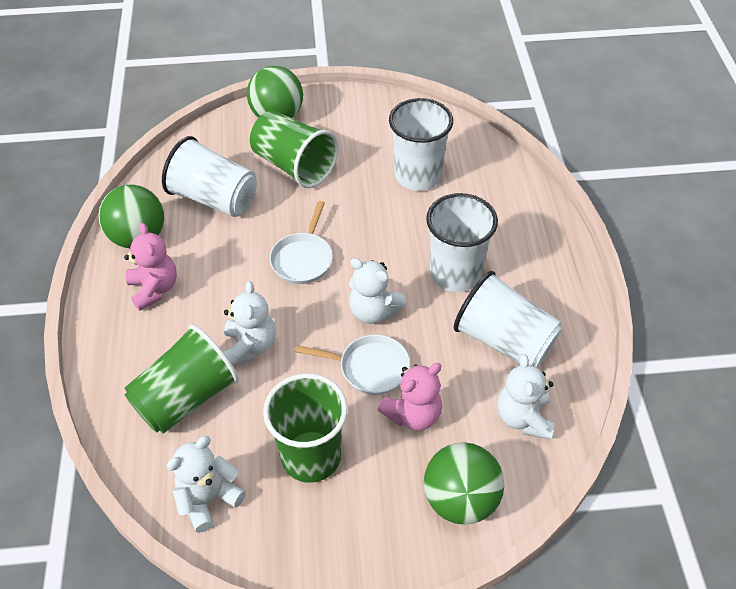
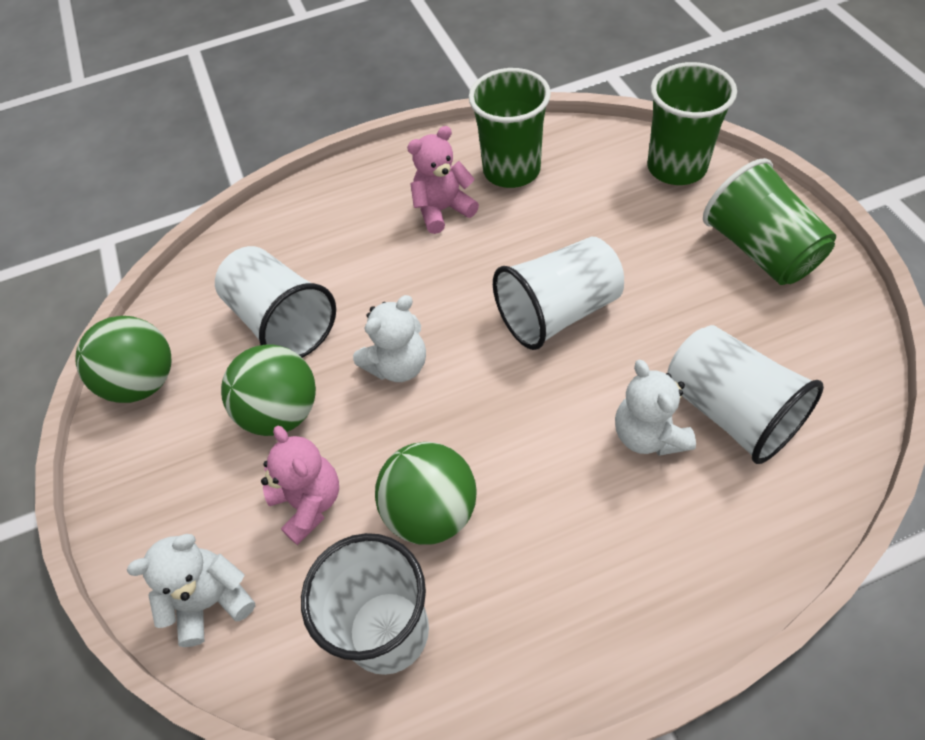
white pan: [269,201,333,284] [295,335,410,395] = 2 -> none = 0
white teddy bear: [166,436,246,533] [224,281,276,366] [349,258,407,324] [498,354,555,439] = 4 -> [127,534,255,647] [353,295,426,382] [615,360,696,456] = 3

